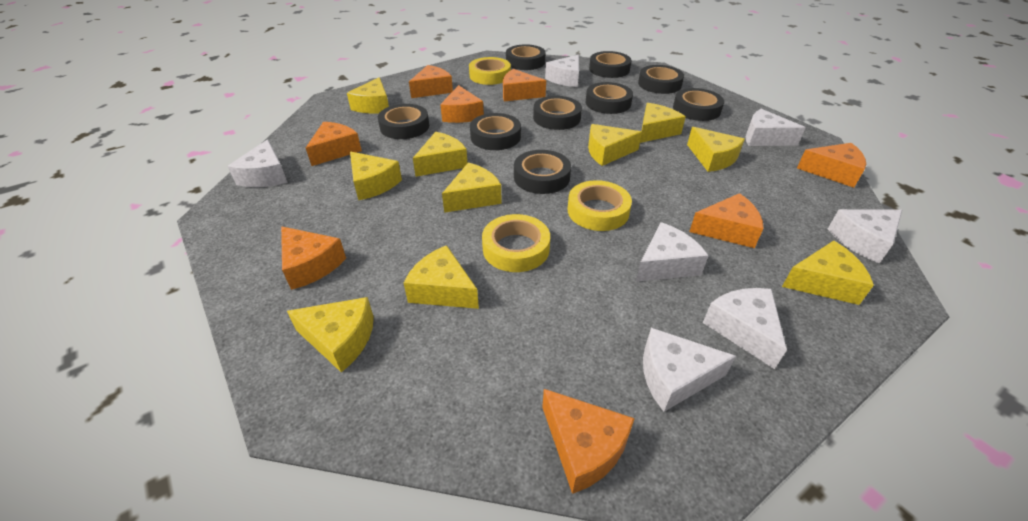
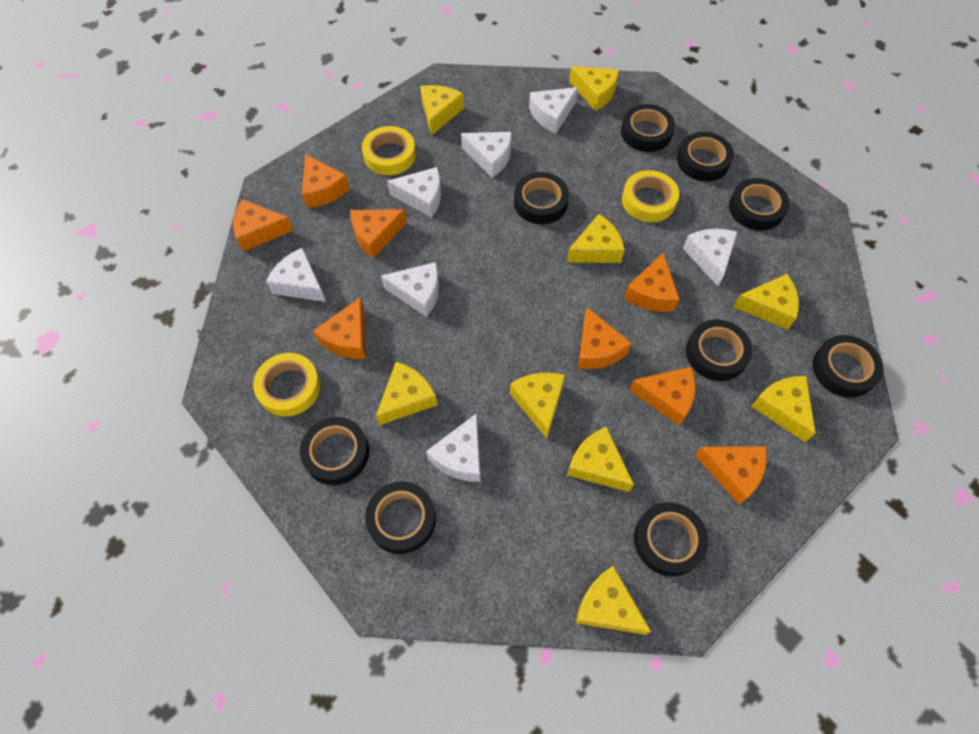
yellow cheese: [287,297,374,373] [347,77,389,114] [350,152,402,200] [404,245,479,309] [413,132,467,177] [442,163,502,213] [588,124,642,166] [640,103,686,143] [687,127,745,172] [782,241,874,305] = 10 -> [376,362,437,425] [420,85,464,136] [510,373,565,438] [567,214,625,263] [567,427,634,492] [569,66,619,111] [576,566,651,635] [733,274,799,330] [751,376,816,442] = 9

